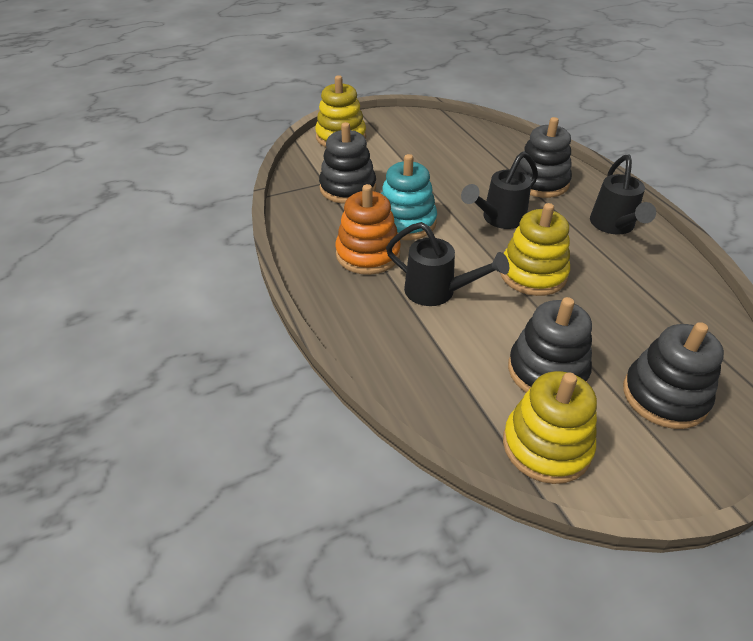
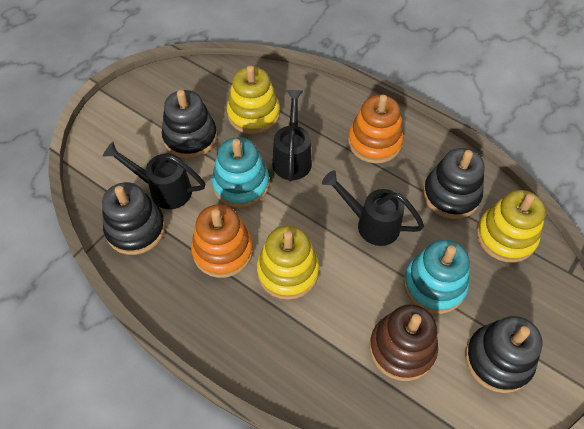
brown stacking toy: none = 0 -> [369,304,438,381] = 1
orange stacking toy: [335,184,401,275] = 1 -> [191,204,253,278] [348,95,404,164] = 2
turquoise stacking toy: [381,154,437,240] = 1 -> [212,137,269,208] [403,239,470,314] = 2

